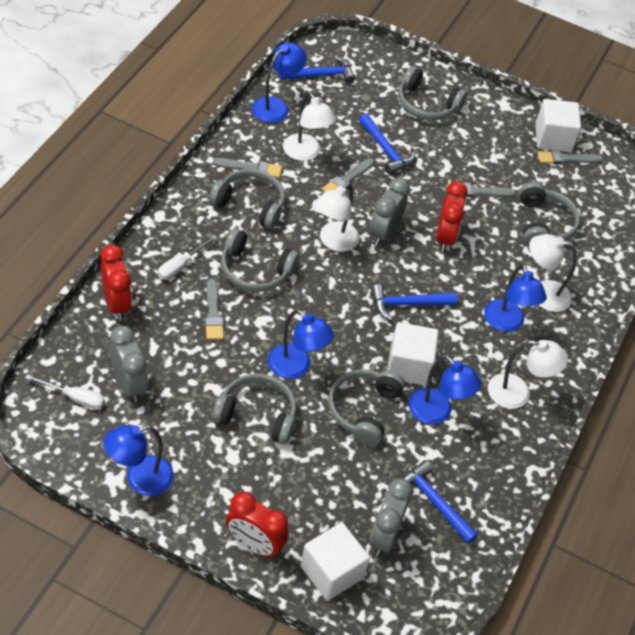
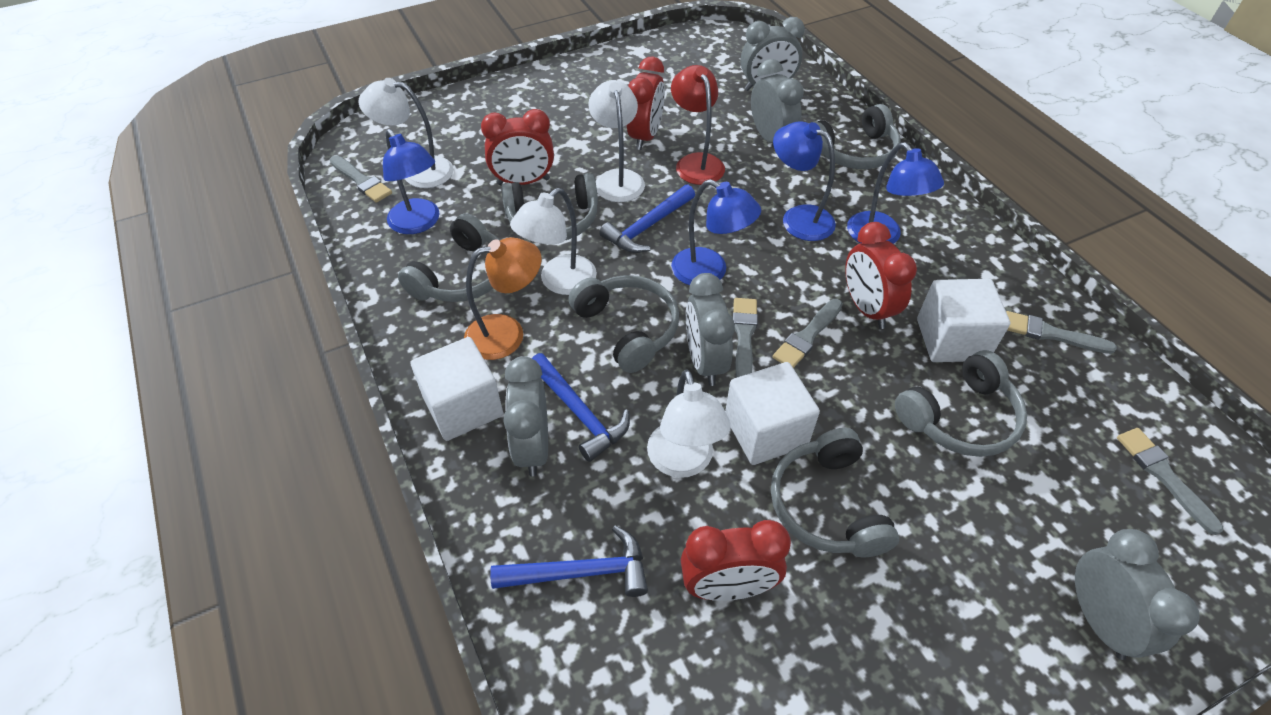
blue hammer: [279,56,355,84] [359,113,415,174] [371,284,457,320] [403,460,478,544] = 4 -> [490,525,648,597] [532,353,630,462] [600,185,695,253] = 3
blue lamp: [104,425,174,496] [252,42,307,123] [268,309,334,379] [408,356,481,424] [484,264,547,332] = 5 -> [383,129,440,234] [671,179,761,285] [773,121,836,241] [847,142,944,244] = 4
grey clock: [110,325,148,402] [370,177,410,246] [370,478,413,556] = 3 -> [503,356,548,476] [686,273,735,386] [741,17,805,91] [751,59,804,143] [1075,529,1200,660] = 5
orange lamp: none = 0 -> [464,237,541,360] = 1
red clock: [101,245,132,321] [226,492,289,558] [436,181,467,252] = 3 -> [481,109,554,185] [627,57,665,150] [680,520,791,601] [845,222,917,329] = 4
red lamp: none = 0 -> [671,65,725,185] = 1
white screwdriver: [25,374,105,409] [157,235,217,280] = 2 -> none = 0

